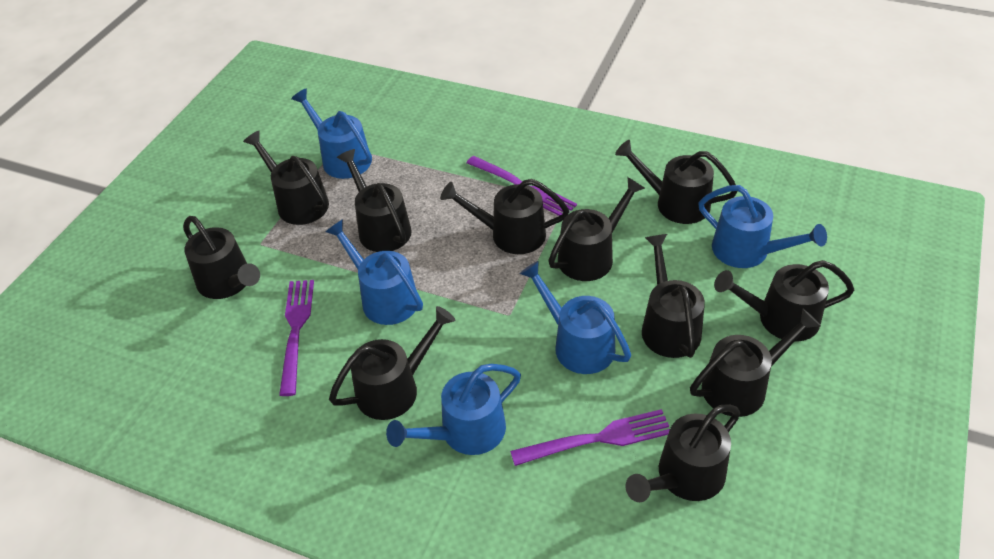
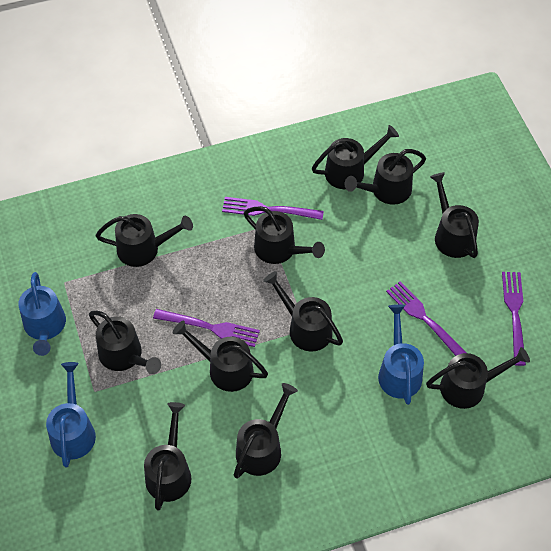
blue watering can: [291,89,372,179] [325,219,423,325] [386,364,521,455] [520,261,631,374] [698,185,827,268] = 5 -> [18,272,66,356] [46,362,96,467] [378,304,424,405] = 3
purple fork: [279,280,314,396] [467,156,577,216] [510,409,670,466] = 3 -> [153,309,260,347] [222,197,324,220] [386,281,466,356] [502,272,526,366] = 4

